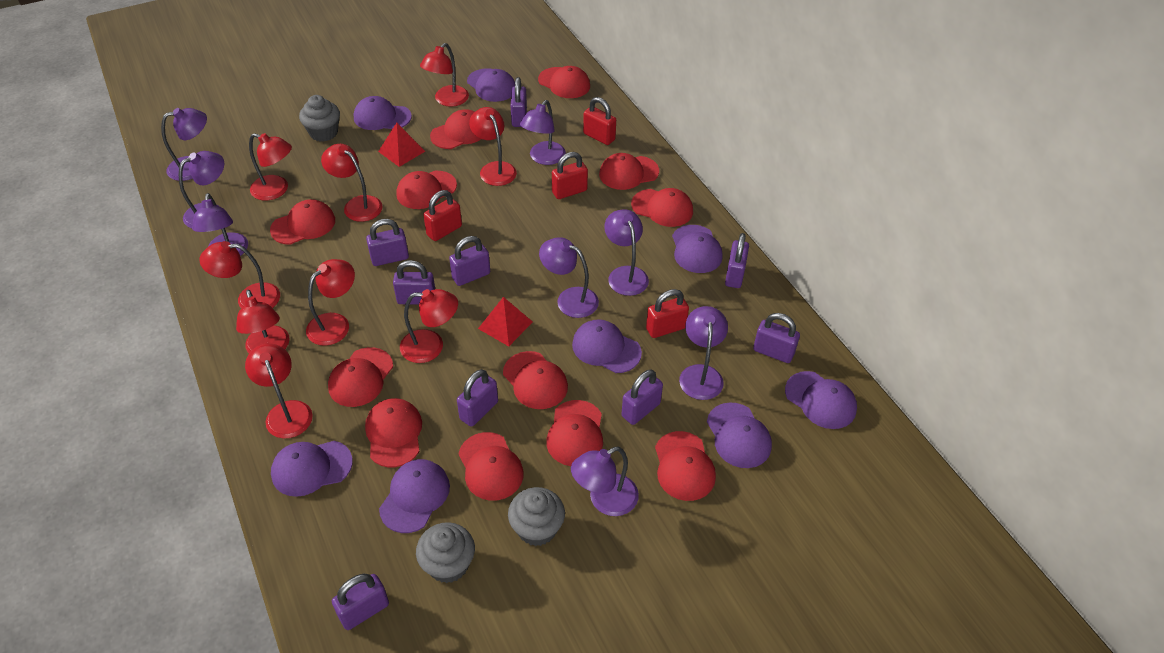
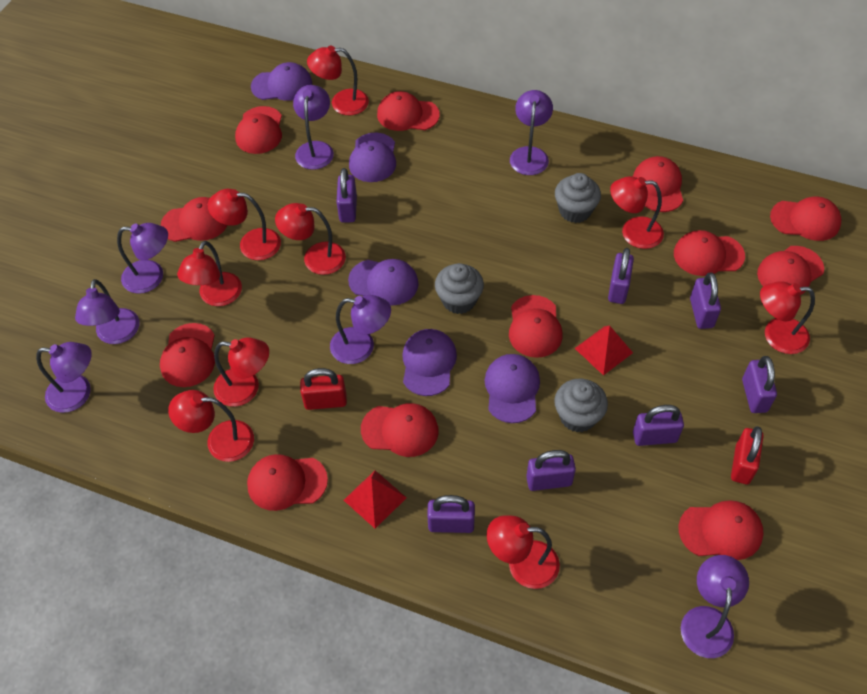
purple cap: [271,441,353,497] [354,96,412,130] [379,459,450,533] [467,68,515,102] [572,319,642,373] [672,225,723,273] [707,402,772,468] [785,371,857,429] = 8 -> [251,62,312,101] [348,259,419,305] [349,133,396,182] [403,329,457,396] [484,354,540,423] = 5
purple lamp: [161,108,207,181] [179,151,224,229] [192,193,248,256] [520,100,566,165] [539,237,599,318] [571,446,639,516] [604,209,649,296] [679,306,728,400] = 8 -> [36,342,92,413] [75,279,139,344] [117,223,168,294] [293,85,334,170] [330,295,391,364] [510,90,553,175] [681,555,749,658] = 7
purple padlock: [332,574,389,630] [366,219,409,266] [393,260,435,304] [449,236,490,286] [457,369,498,427] [511,77,527,127] [621,370,663,425] [725,233,749,288] [753,313,800,363] = 9 -> [336,168,357,222] [427,495,475,533] [526,450,576,491] [608,248,634,304] [633,405,684,446] [690,272,721,329] [742,356,777,413] = 7
red padlock: [423,190,462,241] [552,152,588,199] [583,97,616,145] [646,289,689,338] = 4 -> [300,368,347,410] [731,426,763,484] = 2

